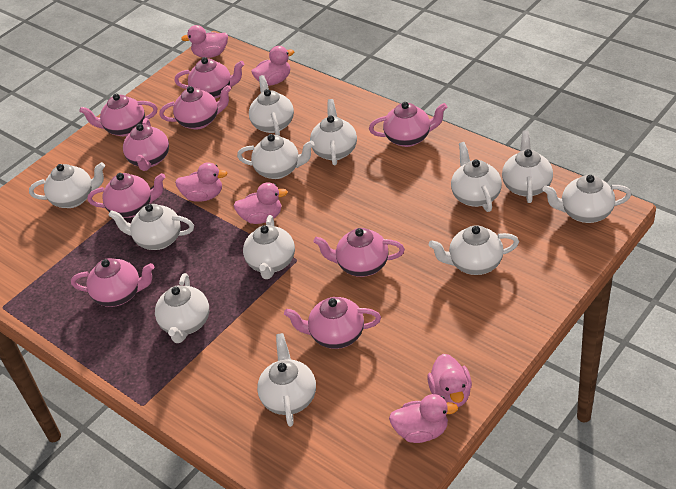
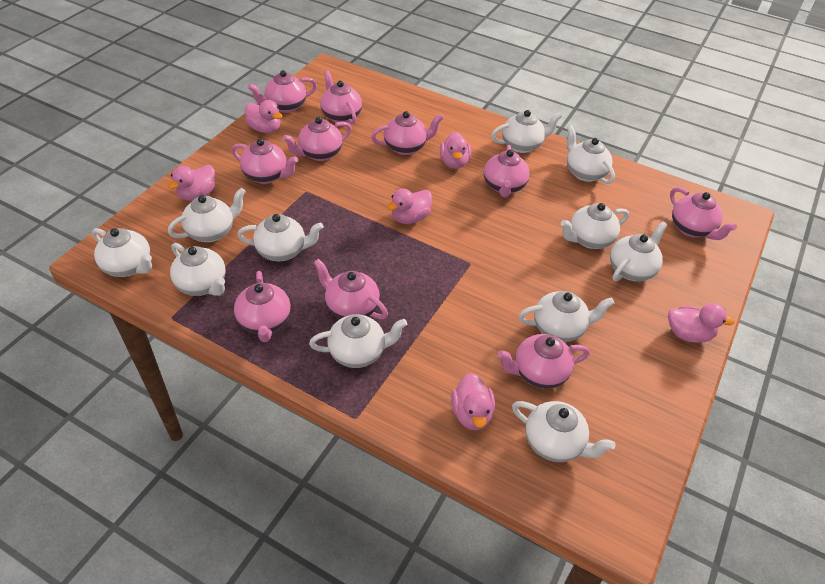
pink teapot: [71,258,154,307] [79,94,157,136] [88,173,165,218] [123,118,169,171] [159,85,231,129] [175,57,244,99] [284,297,381,349] [313,228,405,277] [369,102,447,147] = 9 -> [231,139,298,184] [234,271,291,342] [248,70,317,113] [283,117,352,161] [313,258,388,320] [320,70,362,124] [371,111,443,155] [484,145,530,197] [497,334,590,389] [670,187,737,240] = 10
white teapot: [29,162,105,208] [108,204,194,250] [155,273,209,343] [237,134,315,179] [243,215,295,279] [249,75,294,136] [257,333,316,427] [310,99,357,166] [429,225,519,275] [451,142,502,212] [502,130,553,203] [542,175,631,223] = 12 -> [92,228,152,277] [168,188,246,242] [170,243,226,296] [237,214,324,261] [309,314,407,368] [491,110,562,153] [512,401,616,462] [519,291,614,342] [561,203,629,249] [567,125,615,184] [610,221,667,281] = 11

